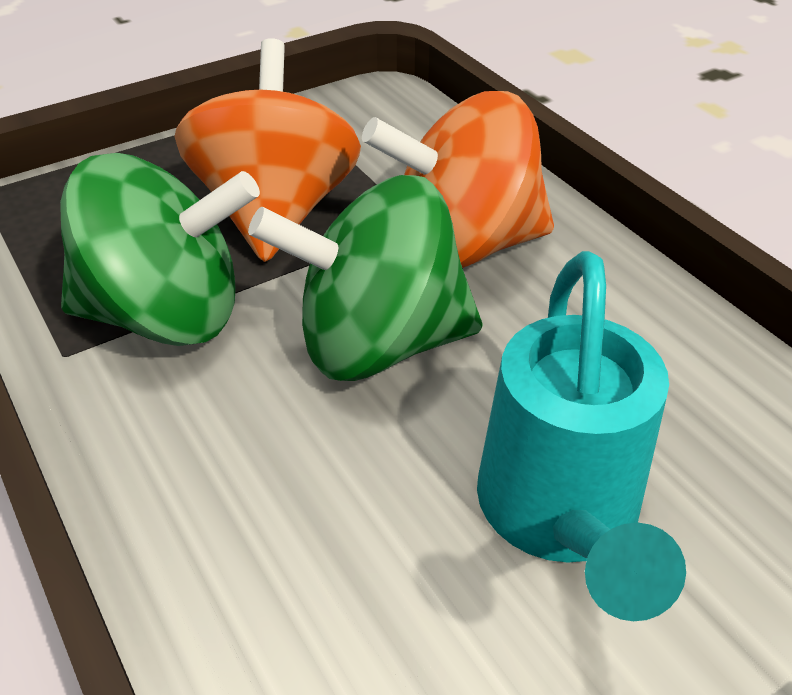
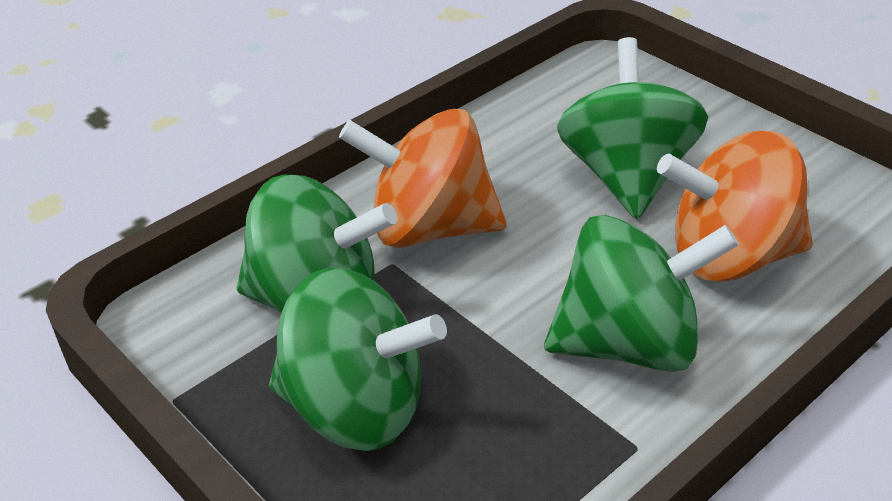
green spinning top: [60,153,260,346] [248,175,482,381] = 2 -> [237,175,397,313] [269,268,447,451] [544,215,739,372] [557,37,708,219] = 4
turquoise watering can: [477,251,686,621] = 1 -> none = 0

